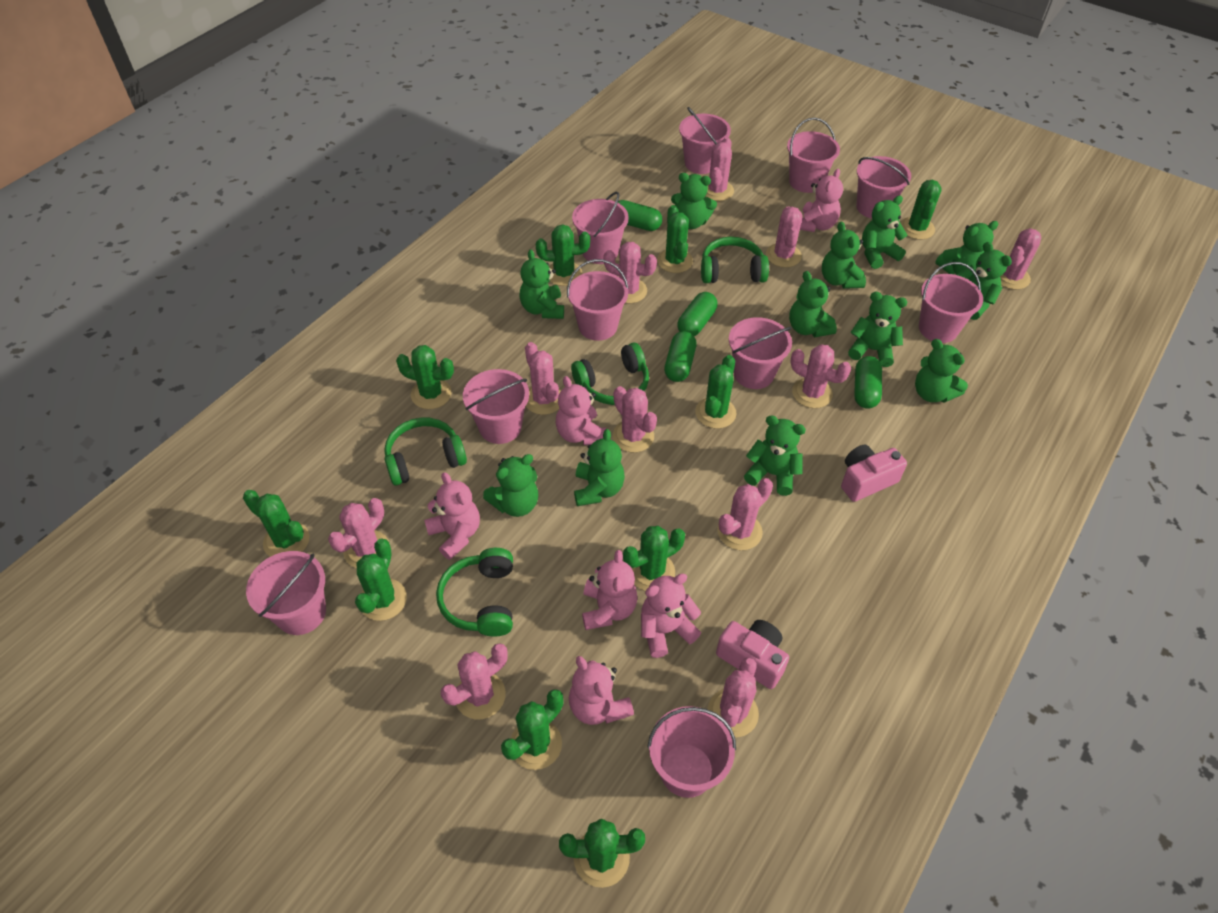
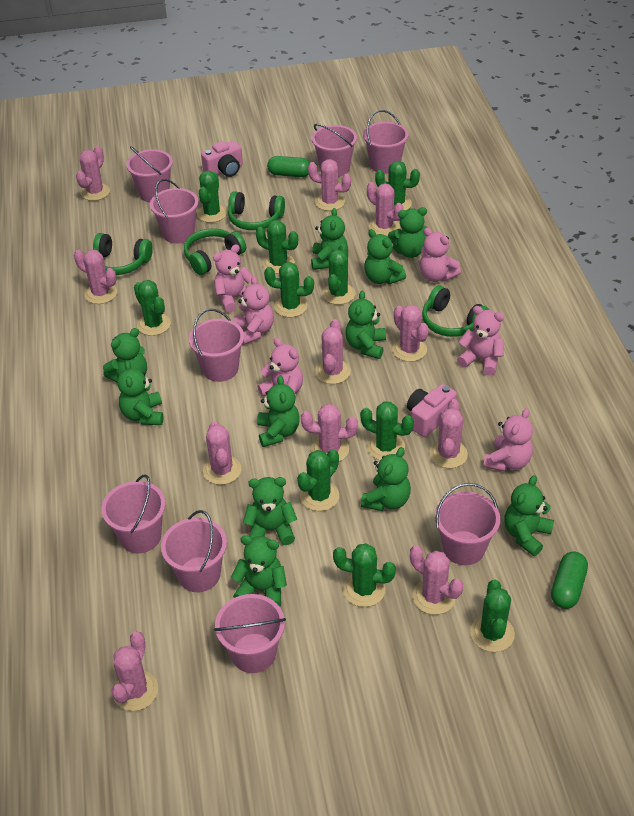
green capsule: [618,200,662,231] [664,331,696,382] [677,292,717,336] [854,356,882,409] = 4 -> [267,156,310,177] [551,552,588,609] = 2
green teddy bear: [483,454,538,517] [520,250,564,319] [574,429,625,506] [671,173,717,229] [744,415,806,496] [789,271,837,337] [822,222,866,289] [848,291,907,367] [862,196,907,269] [915,339,968,403] [935,221,998,274] [956,242,1012,320] = 12 -> [103,328,147,383] [117,360,164,425] [231,535,287,607] [243,477,297,545] [257,375,300,447] [311,208,348,270] [346,291,386,359] [361,447,411,511] [364,229,406,284] [388,207,428,258] [504,475,554,556] = 11
pink bucket: [246,551,326,635] [463,369,529,444] [567,259,629,341] [572,192,629,264] [647,706,736,798] [679,107,731,174] [729,317,792,389] [787,118,840,193] [857,156,911,218] [919,262,983,343] = 10 -> [101,475,166,553] [126,146,173,202] [150,179,198,244] [161,510,227,592] [189,309,244,382] [214,594,286,673] [312,124,357,177] [363,110,408,174] [435,483,500,565] = 9

